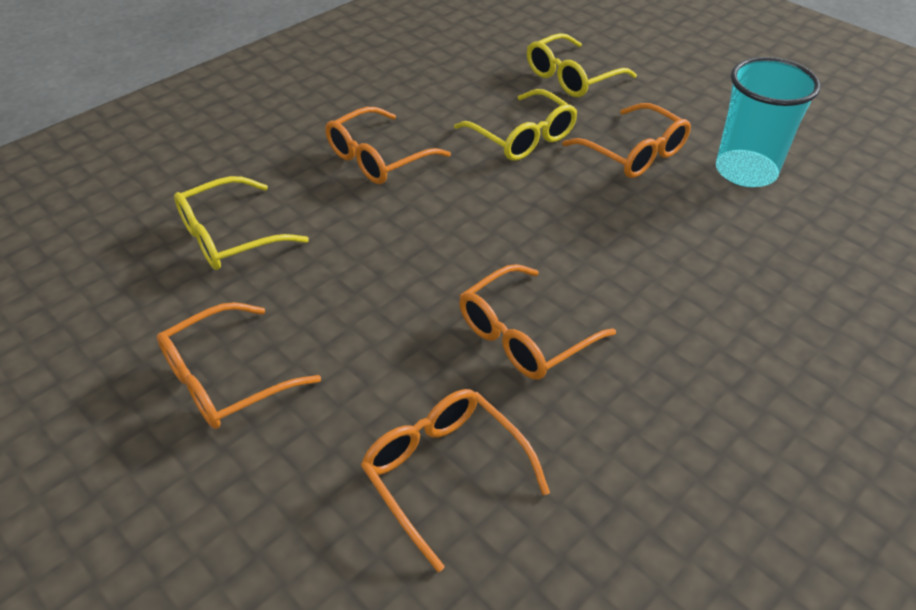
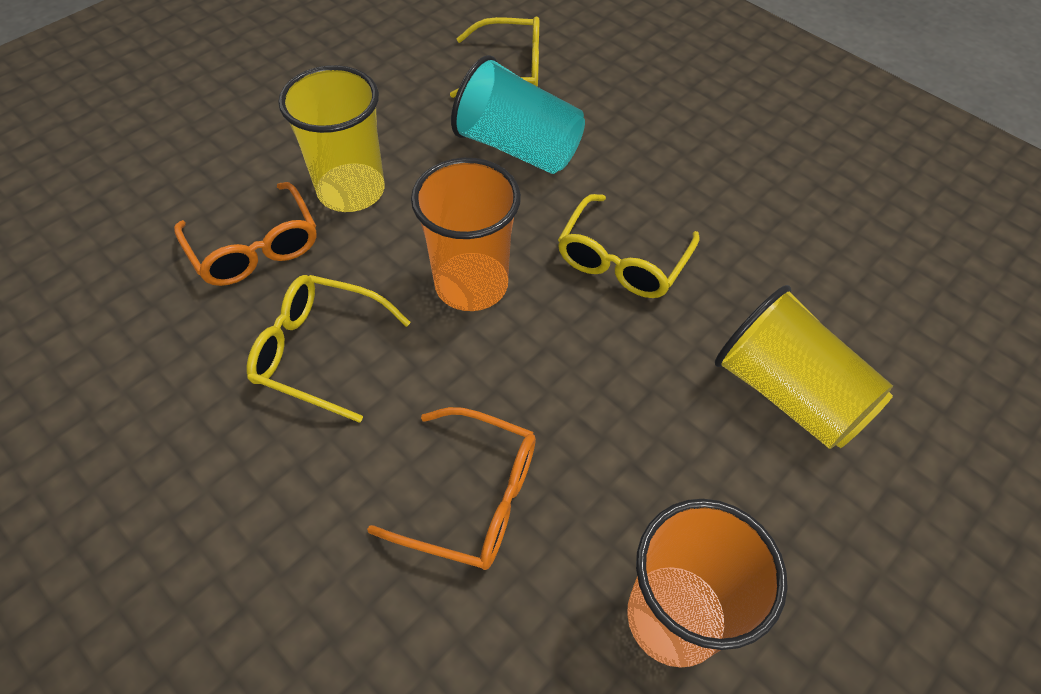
orange cup: none = 0 -> [411,158,521,311] [627,499,788,668] = 2
orange glasses: [157,302,321,429] [325,107,451,184] [361,389,550,572] [459,264,616,380] [562,103,691,178] = 5 -> [174,182,317,286] [367,407,536,570] = 2
yellow cup: none = 0 -> [278,65,385,212] [715,285,893,449] = 2

